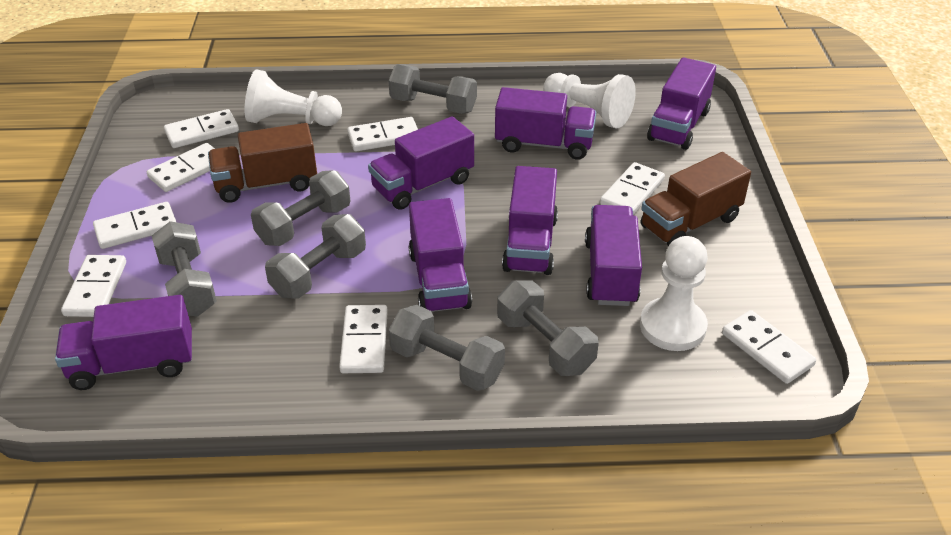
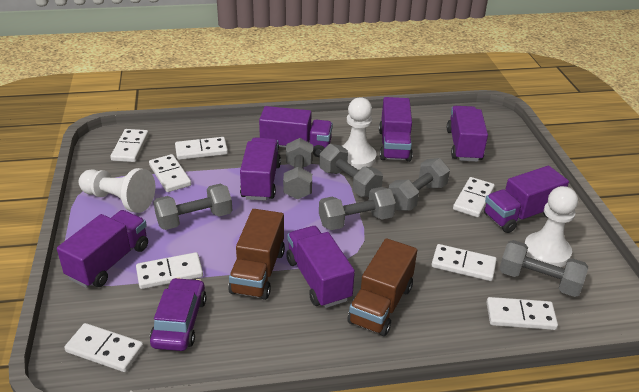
purple car: none = 0 -> [150,277,207,351] = 1

